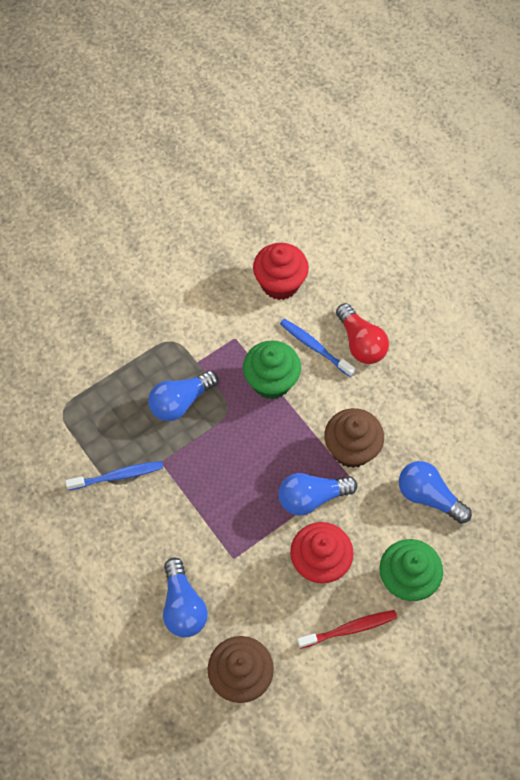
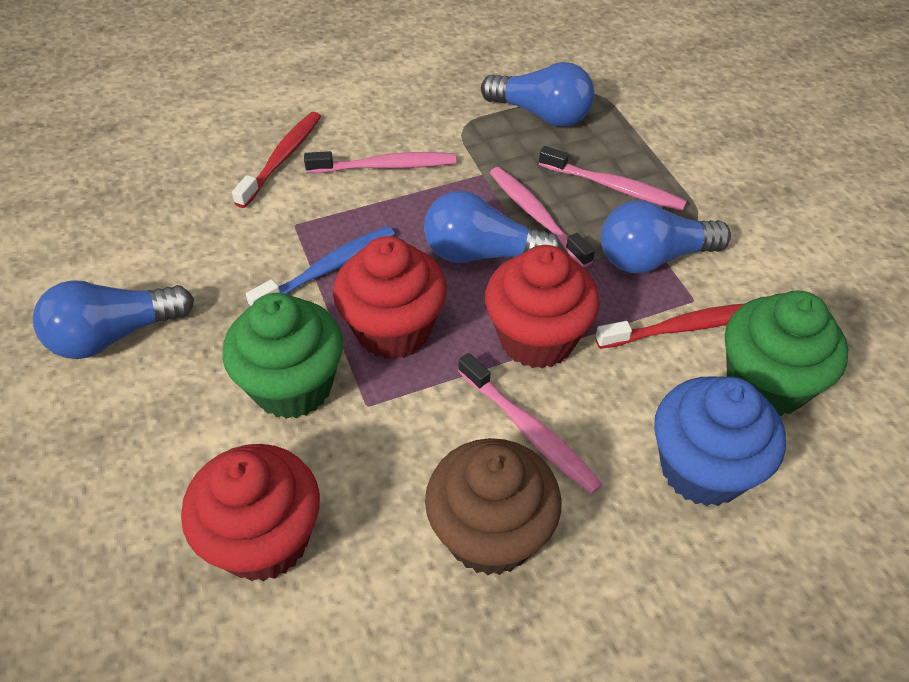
blue cupcake: none = 0 -> [654,376,786,506] = 1
blue toothbrush: [65,461,163,490] [280,319,355,377] = 2 -> [246,226,395,306] = 1
brown cupcake: [207,636,274,703] [324,408,384,468] = 2 -> [425,438,561,575] = 1
pink toothbrush: none = 0 -> [304,151,456,173] [458,353,603,495] [490,167,595,267] [539,146,687,211] = 4
red cupcake: [253,243,309,300] [290,522,354,583] = 2 -> [181,444,320,582] [333,236,447,359] [485,245,600,369] = 3
red light bulb: [336,303,389,364] = 1 -> none = 0
red toothbrush: [297,610,397,649] = 1 -> [232,112,321,208] [595,304,744,349] = 2

